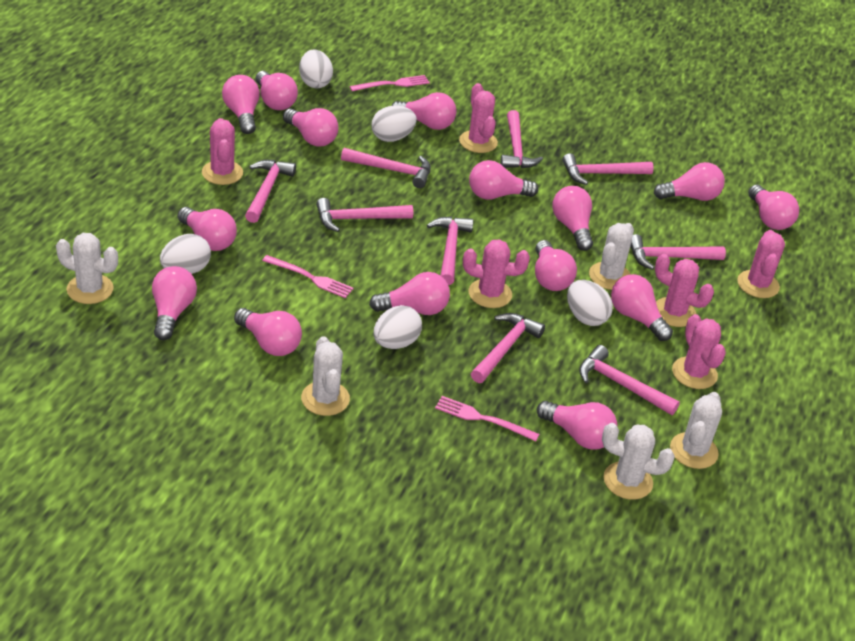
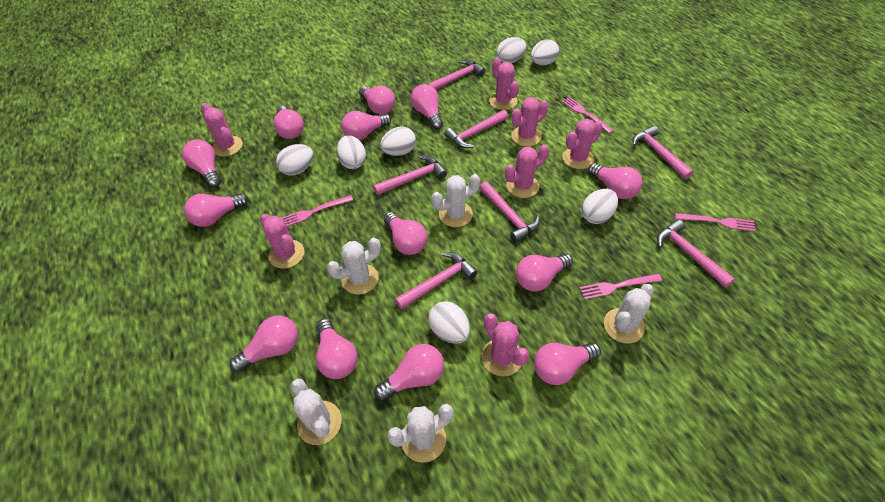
pink cactus: [202,118,243,185] [459,83,498,153] [463,239,530,308] [655,254,714,327] [672,314,726,389] [737,230,785,298] = 6 -> [201,103,243,157] [260,214,305,269] [482,314,529,377] [489,57,519,110] [505,144,549,198] [511,97,548,147] [562,119,603,169] = 7
pink fork: [262,255,354,298] [349,75,430,91] [435,396,539,441] = 3 -> [282,195,353,226] [562,97,614,133] [579,274,662,300] [675,213,756,231] = 4
pink hammer: [245,160,296,223] [316,198,413,232] [341,148,431,188] [427,217,473,285] [471,313,545,383] [501,110,543,168] [562,153,654,185] [579,345,680,415] [630,234,726,270] = 9 -> [373,156,447,195] [395,252,478,310] [428,60,485,90] [444,110,508,148] [480,182,540,243] [632,126,694,179] [657,220,735,288] = 7
pink light bulb: [152,266,197,340] [178,207,237,251] [222,75,260,134] [234,308,302,356] [255,71,298,110] [283,108,339,147] [369,272,450,315] [391,92,456,130] [469,160,538,200] [535,240,577,291] [537,401,617,450] [552,186,593,251] [611,274,673,341] [654,162,725,201] [748,185,799,230] = 15 -> [182,139,221,187] [184,193,248,227] [230,316,298,372] [274,106,304,139] [316,319,358,379] [342,111,391,140] [359,86,395,114] [374,344,444,401] [384,212,427,255] [411,84,443,130] [516,253,573,291] [534,342,601,385] [588,163,642,199] = 13
white egg: [160,234,211,274] [299,50,333,89] [371,106,417,142] [374,305,422,349] [567,280,613,326] = 5 -> [276,144,313,176] [337,135,366,169] [380,126,416,156] [428,301,470,344] [497,37,526,63] [531,39,559,65] [581,189,618,224] = 7

